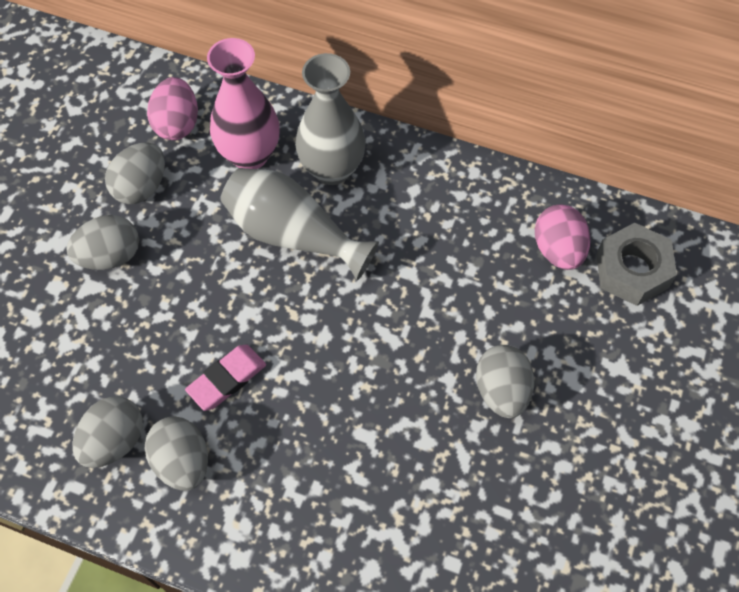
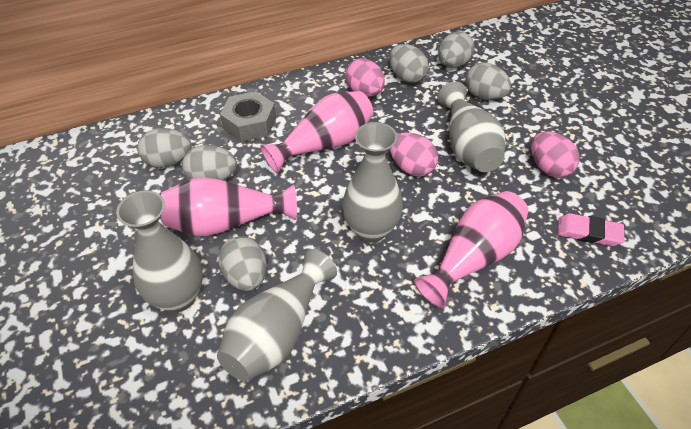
grey egg: [66,215,139,270] [73,396,143,468] [105,142,165,204] [145,416,208,491] [476,345,534,418] = 5 -> [137,128,191,168] [182,145,237,181] [218,236,267,291] [389,44,429,83] [438,31,474,68] [465,63,511,100] = 6
grey vase: [221,168,379,281] [295,53,366,185] = 2 -> [116,190,203,313] [217,249,337,381] [342,122,403,243] [438,82,506,172] = 4
pink egg: [147,77,198,140] [535,204,590,270] = 2 -> [345,58,385,97] [390,132,438,177] [531,132,580,178] = 3
pink vase: [207,38,279,169] = 1 -> [161,177,297,236] [260,91,373,174] [414,191,528,308] = 3

